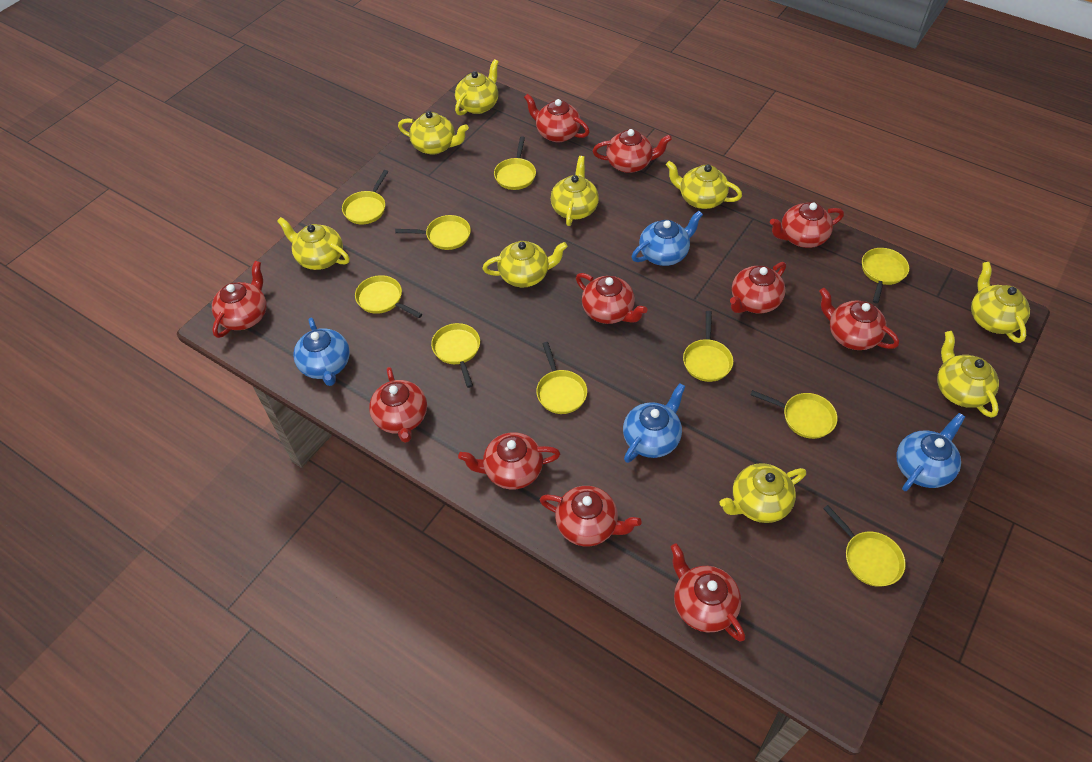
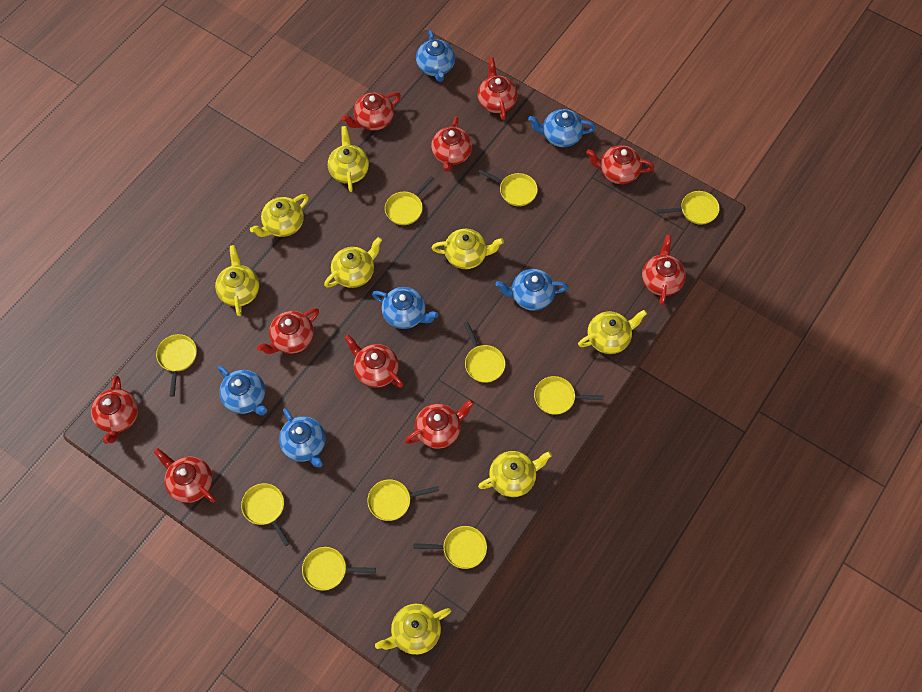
blue teapot: [293,318,350,386] [623,383,686,463] [632,211,703,266] [896,413,965,491] = 4 -> [218,366,267,416] [279,408,326,467] [372,287,439,329] [416,30,455,82] [495,269,568,311] [528,109,596,147] = 6
red teapot: [212,261,267,338] [369,367,427,443] [458,432,560,490] [524,94,590,142] [540,486,642,546] [576,273,647,324] [593,129,672,173] [671,543,745,641] [730,262,786,313] [770,202,844,248] [819,288,899,350] = 11 -> [91,376,138,444] [154,448,216,503] [257,308,319,354] [342,92,401,130] [345,335,403,388] [405,400,474,449] [431,117,472,172] [478,58,518,120] [586,145,654,184] [642,235,686,306] = 10
yellow teapot: [277,217,350,270] [398,111,469,155] [455,59,499,116] [483,241,568,288] [551,156,599,226] [666,161,742,209] [720,463,806,523] [937,331,999,418] [971,262,1030,343] = 9 -> [215,245,259,316] [250,194,309,237] [324,237,382,288] [328,126,369,192] [375,604,451,655] [431,229,504,269] [478,451,552,497] [578,310,647,354] = 8

